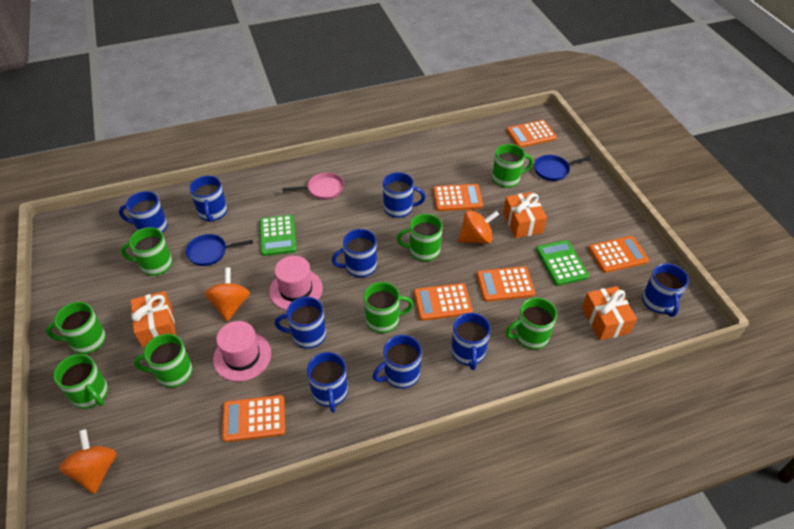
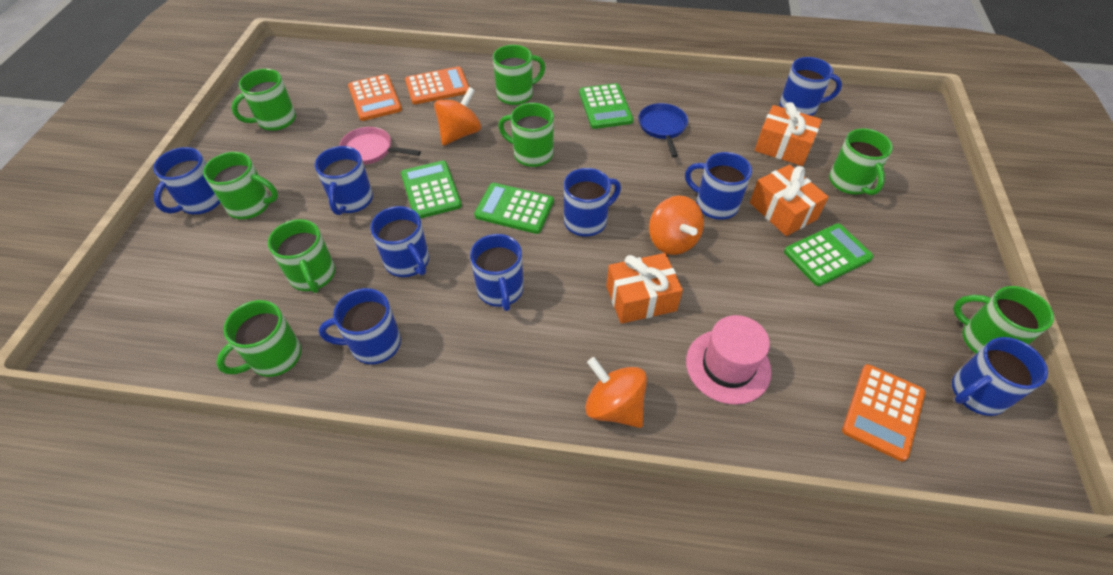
blue pan: [185,234,253,266] [534,155,592,181] = 2 -> [638,103,688,158] = 1
green calculator: [260,215,297,256] [536,240,589,286] = 2 -> [401,161,462,219] [474,183,554,234] [579,83,633,129] [784,223,873,286] = 4
orange calculator: [222,395,285,442] [414,283,473,321] [433,184,483,211] [477,266,535,302] [507,120,557,147] [588,236,649,273] = 6 -> [348,74,402,121] [405,66,469,104] [842,364,925,462] = 3
pink hat: [213,321,271,382] [269,256,323,310] = 2 -> [686,315,771,405] = 1

